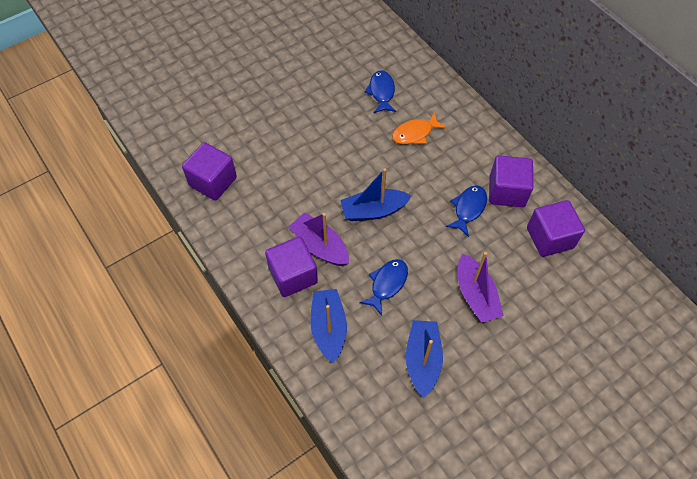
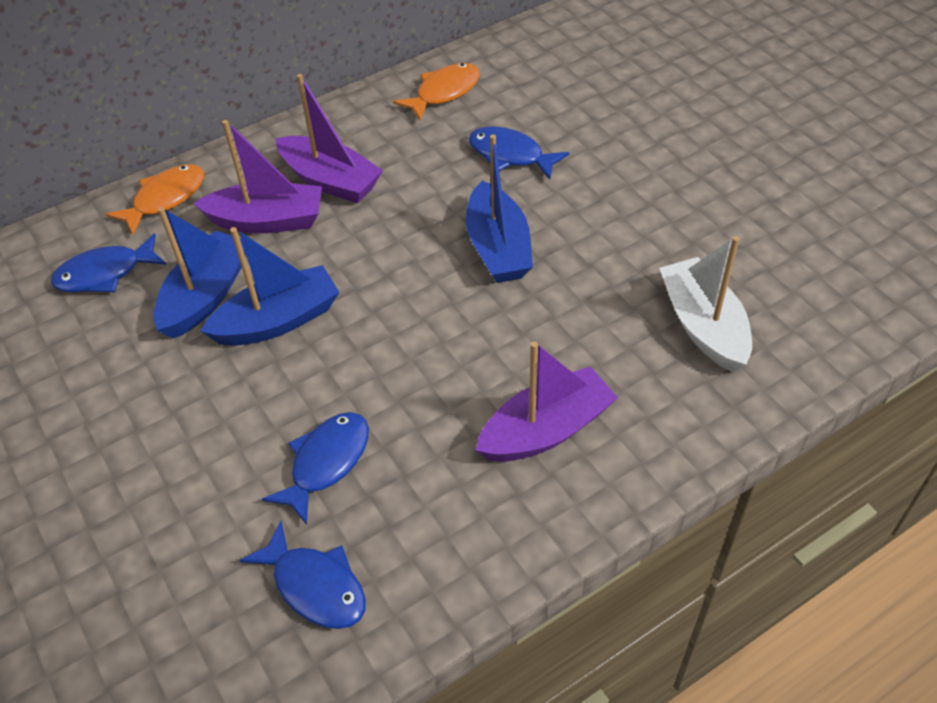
blue fish: [359,259,408,316] [365,70,396,113] [446,185,487,237] = 3 -> [51,233,167,292] [239,521,366,629] [262,412,369,525] [468,126,569,180] = 4
orange fish: [392,112,447,144] = 1 -> [105,164,204,235] [393,63,480,120] = 2
purple boat: [289,212,349,266] [458,252,504,323] = 2 -> [193,120,322,234] [276,74,383,204] [476,341,618,462] = 3
purple cube: [182,142,237,201] [265,236,318,297] [489,155,534,207] [527,200,585,257] = 4 -> none = 0
white boat: none = 0 -> [659,236,752,372] = 1

